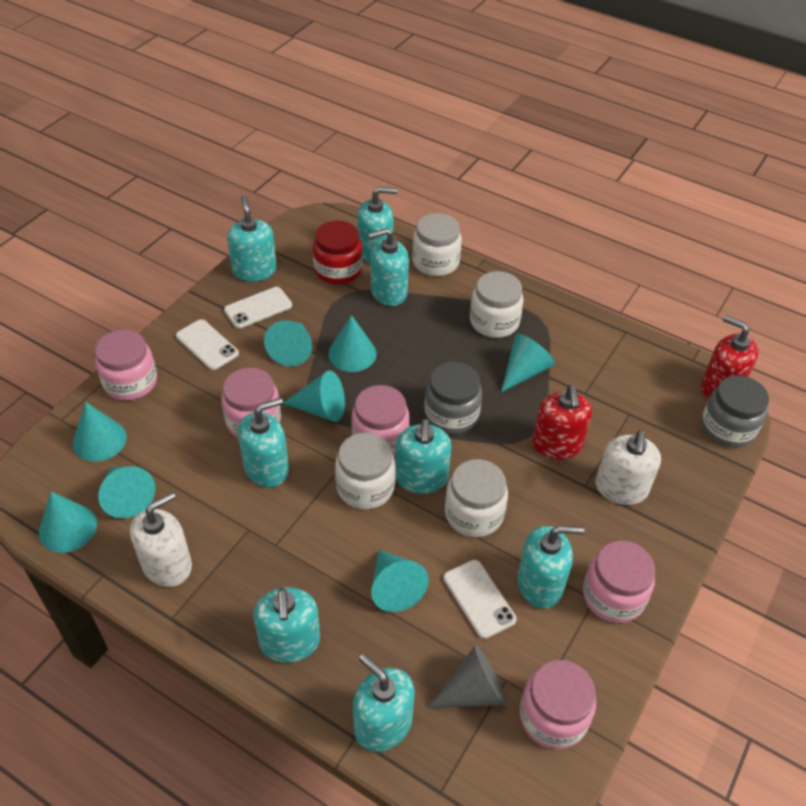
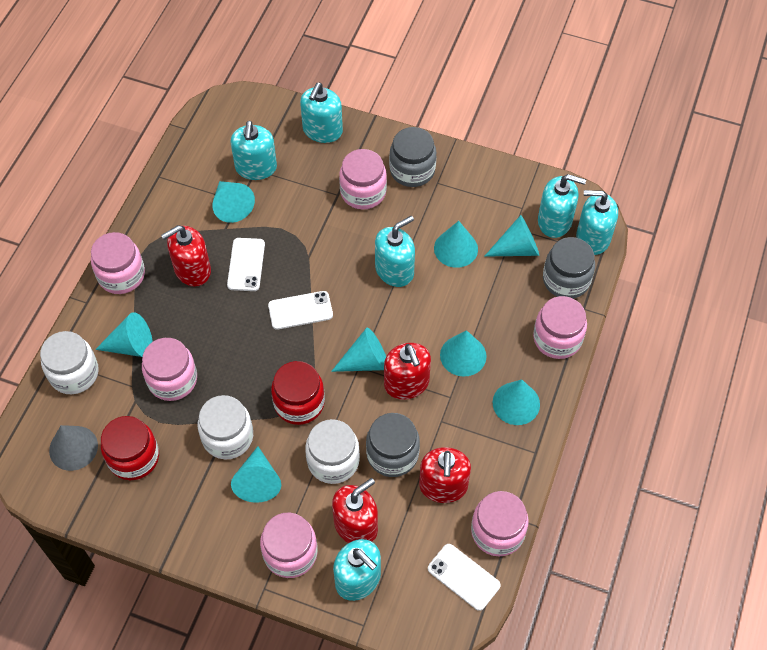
grey jar: [424,362,482,434] [701,375,769,448] = 2 -> [366,413,420,477] [389,127,436,187] [543,237,595,299] = 3
pink jar: [95,329,157,401] [221,368,281,438] [352,385,410,456] [520,660,596,749] [583,541,655,623] = 5 -> [91,232,145,294] [142,338,197,401] [260,512,318,578] [339,149,387,209] [471,491,529,556] [533,296,587,359] = 6
red jar: [313,221,363,285] = 1 -> [101,416,159,480] [271,361,325,425] = 2
red soap dispenser: [532,385,592,459] [701,315,758,399] = 2 -> [161,225,211,287] [332,478,378,543] [384,343,431,400] [419,447,471,503] = 4
turquoise soap dispenser: [227,195,277,282] [238,397,289,487] [253,587,320,663] [353,653,415,752] [358,187,397,264] [368,228,409,306] [395,419,452,494] [517,525,584,608] = 8 -> [231,121,277,180] [300,83,343,143] [333,539,381,601] [375,216,415,287] [538,174,586,238] [576,190,618,255] = 6
white jar: [335,433,396,509] [412,213,462,276] [445,459,508,537] [470,271,524,338] = 4 -> [40,331,99,394] [198,395,253,459] [305,419,360,484] = 3
white soap dispenser: [130,492,192,587] [595,430,661,505] = 2 -> none = 0

